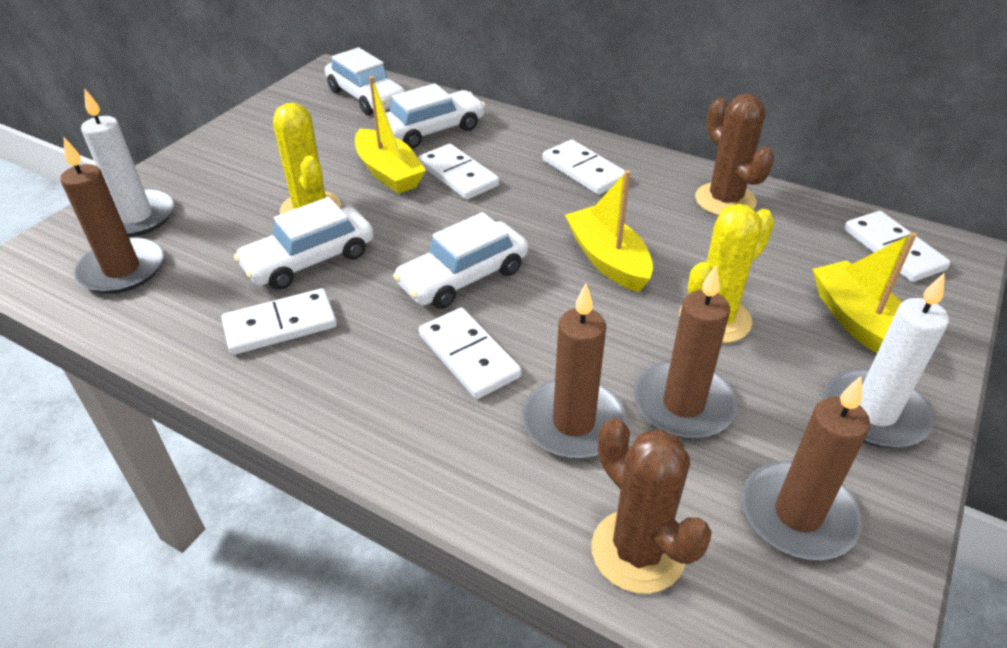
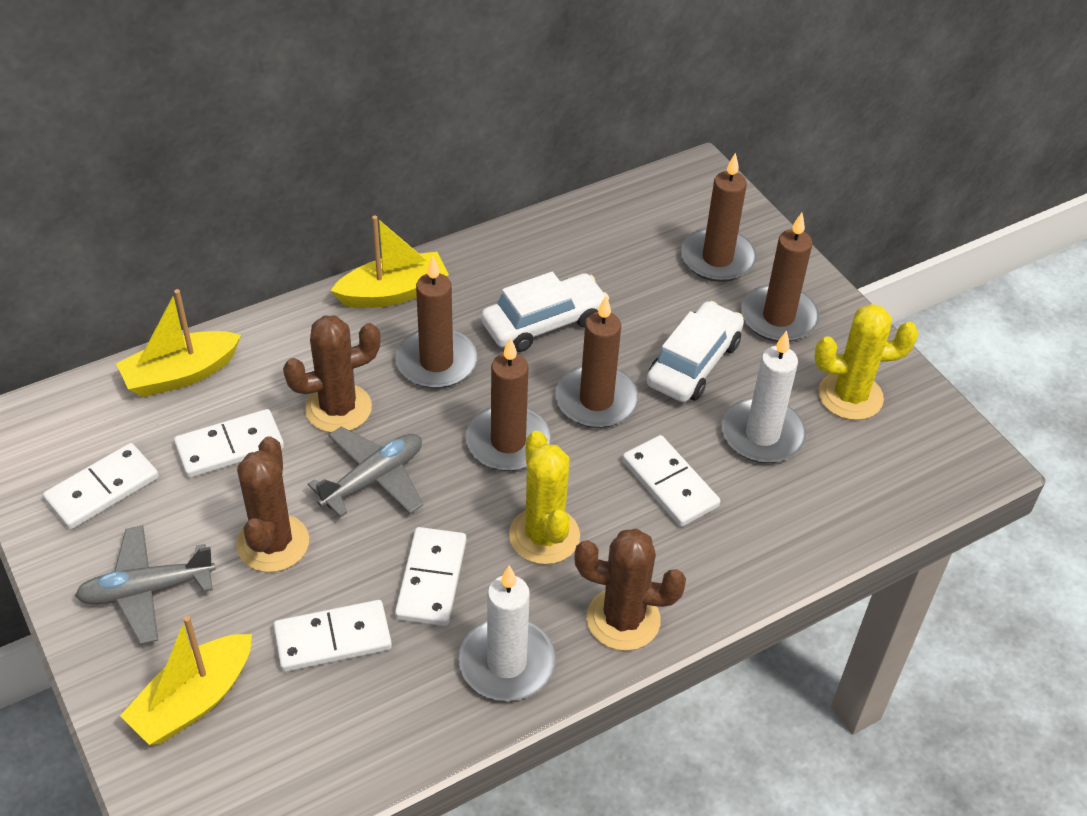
brown cactus: [591,418,712,594] [695,94,774,216] = 2 -> [236,436,309,572] [283,315,381,433] [574,528,686,651] = 3
brown candle: [60,137,163,294] [522,284,627,459] [634,266,737,439] [742,376,870,560] = 4 -> [395,256,477,389] [465,337,551,471] [555,296,639,428] [681,153,757,282] [741,213,819,342] = 5
grey plane: none = 0 -> [75,525,216,645] [308,427,423,517] = 2
white car: [234,197,374,290] [325,47,405,115] [386,83,486,149] [393,212,528,309] = 4 -> [481,272,609,352] [647,301,744,402] = 2

